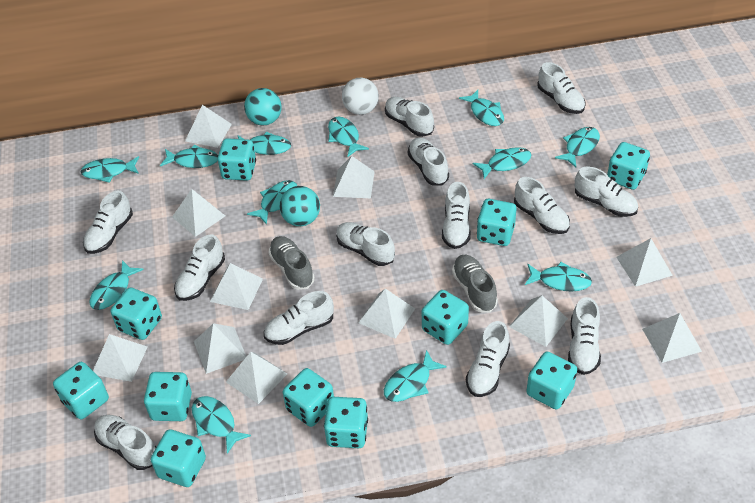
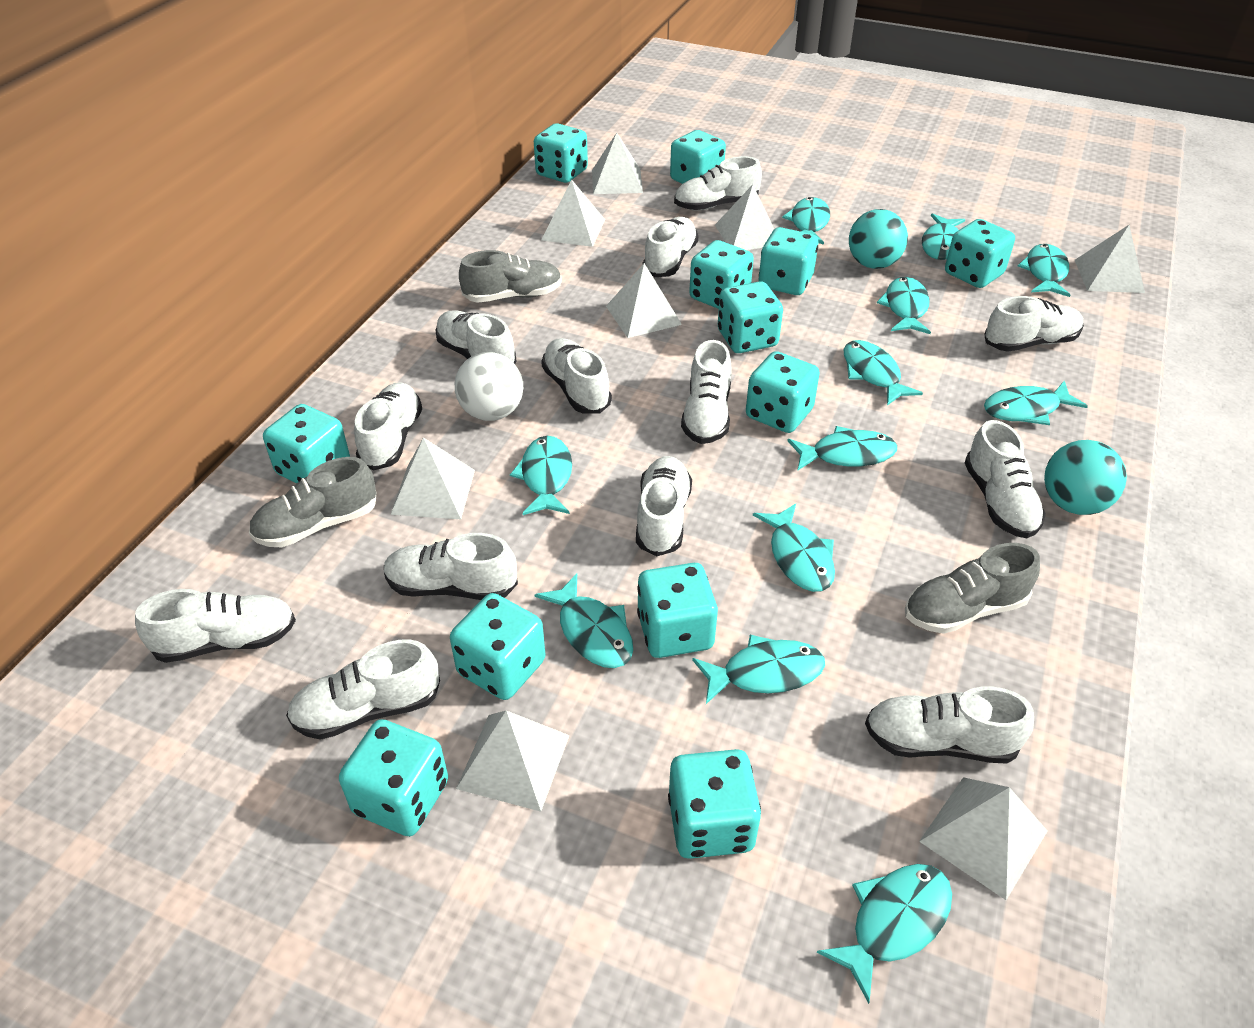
grey shoe: [268,236,315,290] [452,255,498,313] = 2 -> [249,457,377,547] [459,250,562,303] [905,543,1040,634] = 3
turquoise dice: [53,362,109,419] [111,288,162,340] [144,372,192,421] [151,429,206,487] [218,138,256,181] [283,368,334,427] [324,397,368,448] [422,290,469,345] [477,199,516,246] [526,352,577,410] [607,142,650,190] = 11 -> [263,404,350,484] [339,719,448,836] [450,593,546,700] [534,123,588,183] [637,563,718,658] [668,749,761,859] [670,130,726,184] [689,240,754,309] [718,281,783,353] [746,351,820,433] [758,227,818,295] [945,219,1015,288] = 12
white pyramid: [93,334,147,382] [172,189,225,237] [185,105,232,148] [194,323,247,374] [210,263,263,310] [226,352,287,404] [333,156,375,198] [358,289,415,339] [509,295,568,347] [616,238,673,287] [642,313,702,363] = 11 -> [390,438,475,519] [456,710,570,812] [541,180,605,247] [592,133,643,194] [606,263,682,338] [715,185,774,250] [919,777,1047,900] [1075,225,1145,293] = 8

